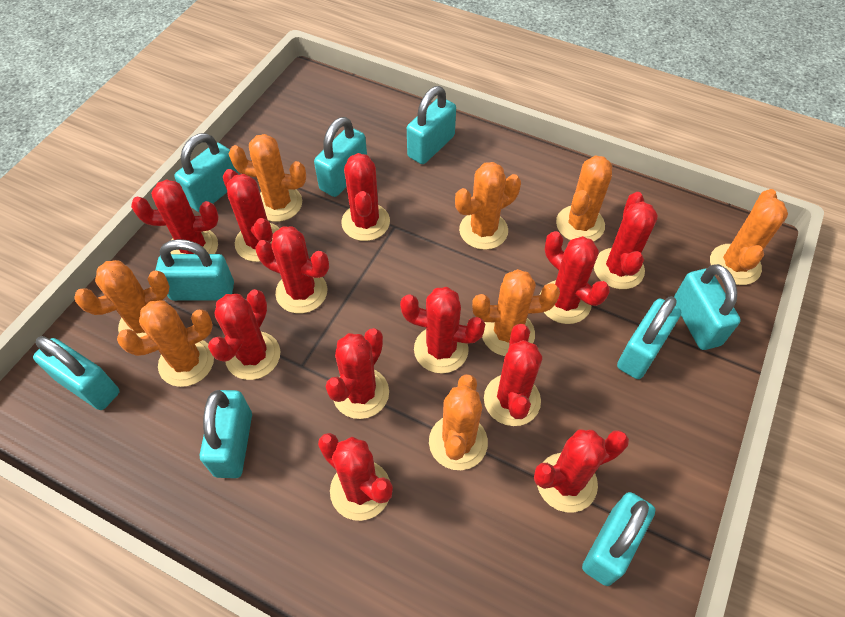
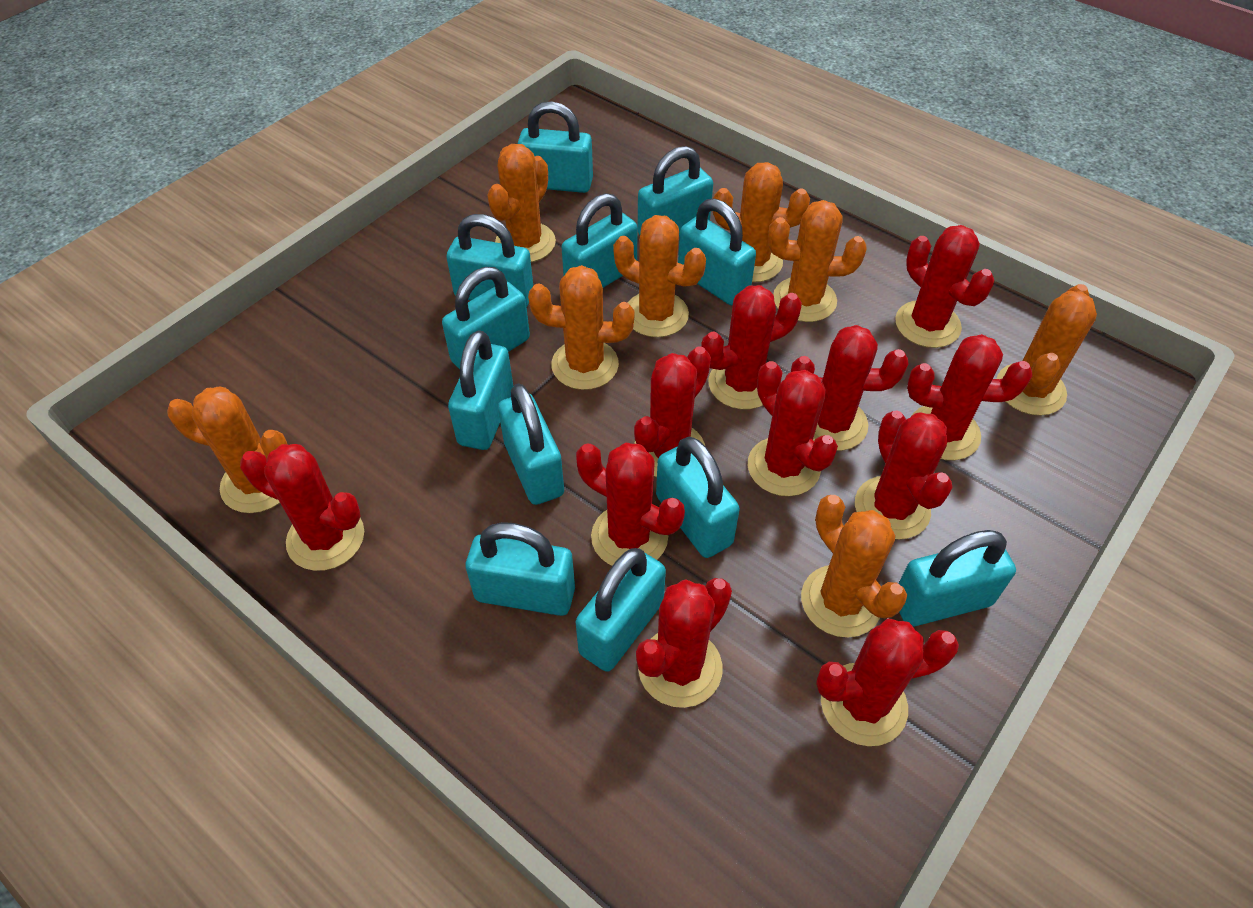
red cactus: [131,179,218,254] [208,289,280,380] [223,169,280,262] [255,226,329,313] [318,433,393,521] [326,328,389,419] [341,153,390,241] [400,287,485,373] [484,324,542,426] [534,429,629,513] [540,231,610,324] [594,192,658,289] = 12 -> [240,444,364,571] [576,443,685,566] [634,347,711,477] [636,578,732,708] [701,285,802,410] [748,361,838,496] [791,325,908,451] [816,619,959,746] [855,410,953,540] [895,225,994,348] [908,334,1032,460] = 11
turquoise padlock: [33,336,119,410] [155,239,234,301] [174,133,239,213] [200,390,252,478] [314,117,367,197] [407,86,456,164] [582,492,655,586] [617,296,681,379] [674,264,741,350] = 9 -> [442,267,530,369] [446,214,533,307] [448,330,513,450] [466,522,575,616] [498,383,564,505] [517,101,593,193] [562,193,638,288] [576,548,666,672] [638,146,713,236] [656,437,740,558] [678,199,756,306] [898,530,1016,627] = 12

